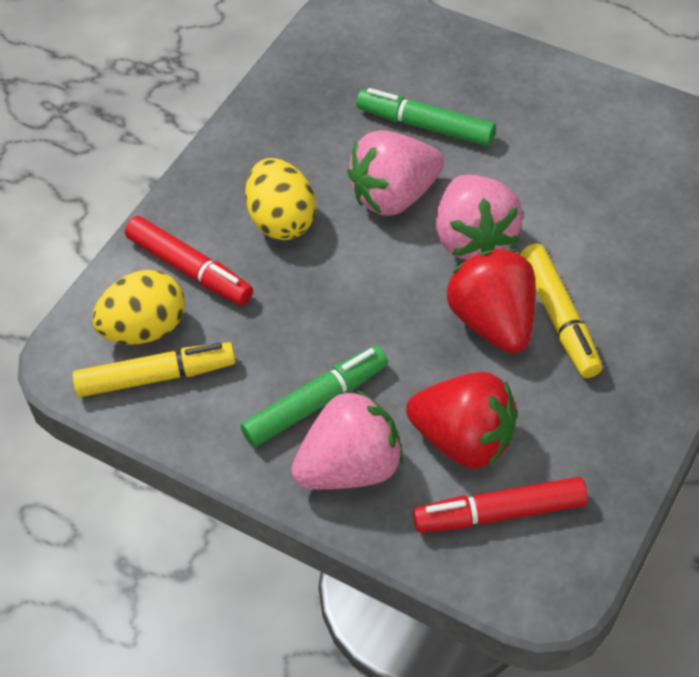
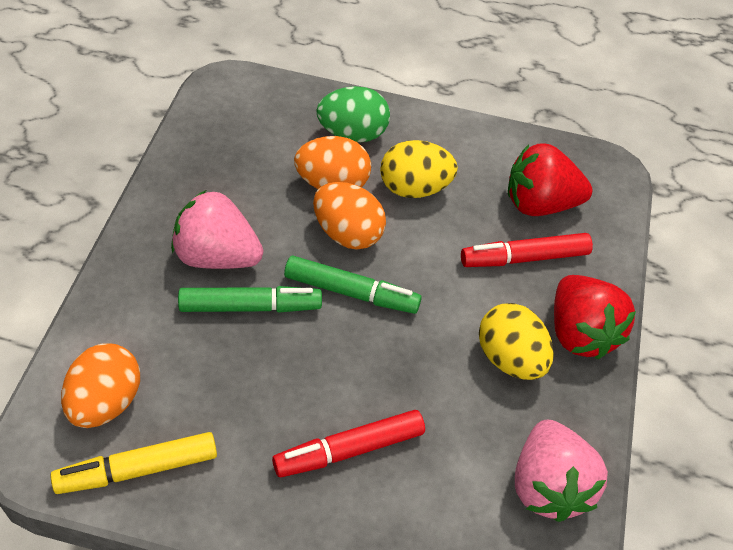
green egg: none = 0 -> [317,86,390,142] = 1
orange egg: none = 0 -> [61,344,140,428] [294,136,371,189] [313,182,386,250] = 3
pink strawberry: [291,389,403,489] [347,130,444,216] [436,175,523,260] = 3 -> [171,190,263,269] [515,420,608,522] = 2
yellow marker: [72,342,236,397] [520,243,602,378] = 2 -> [50,432,217,494] = 1

